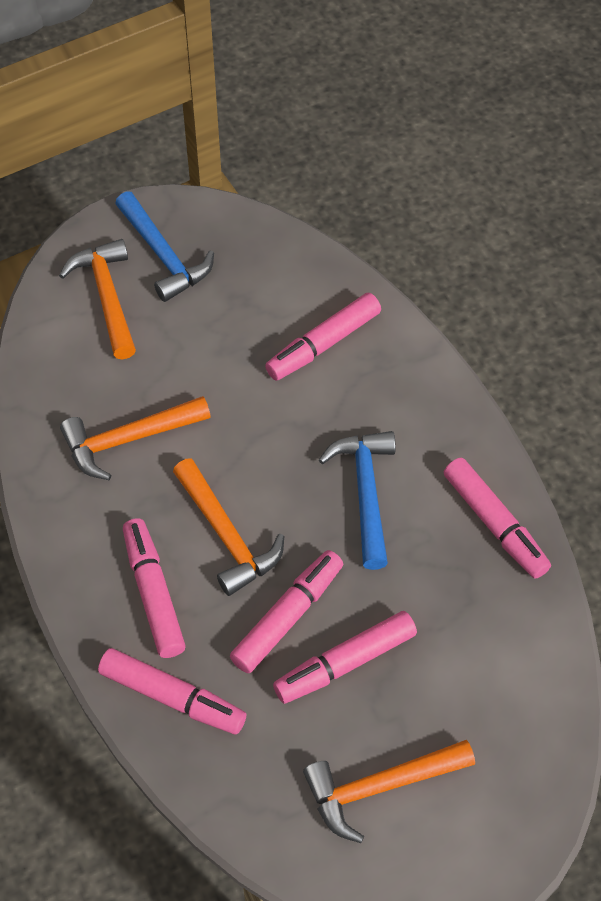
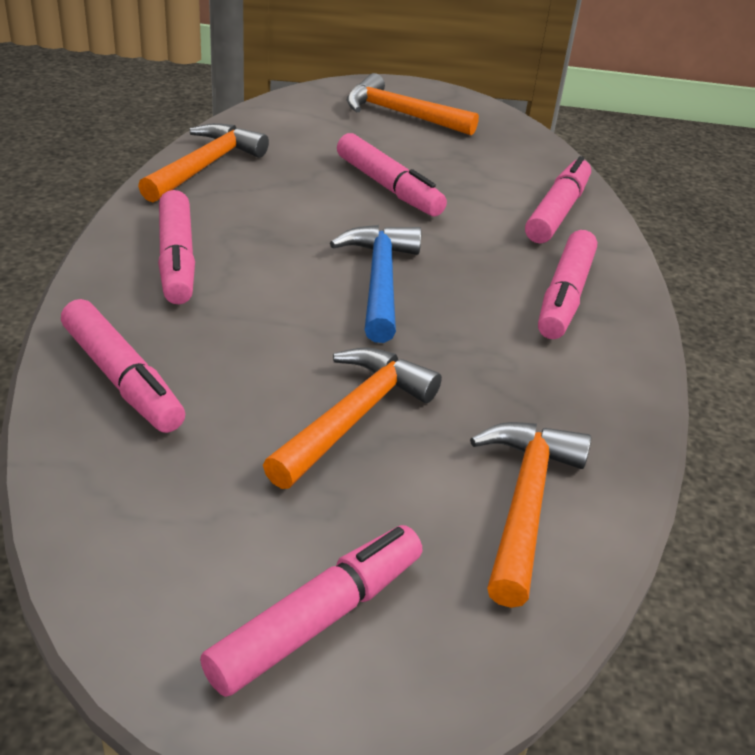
blue hammer: [115,191,214,302] [319,431,396,570] = 2 -> [330,225,422,343] = 1

